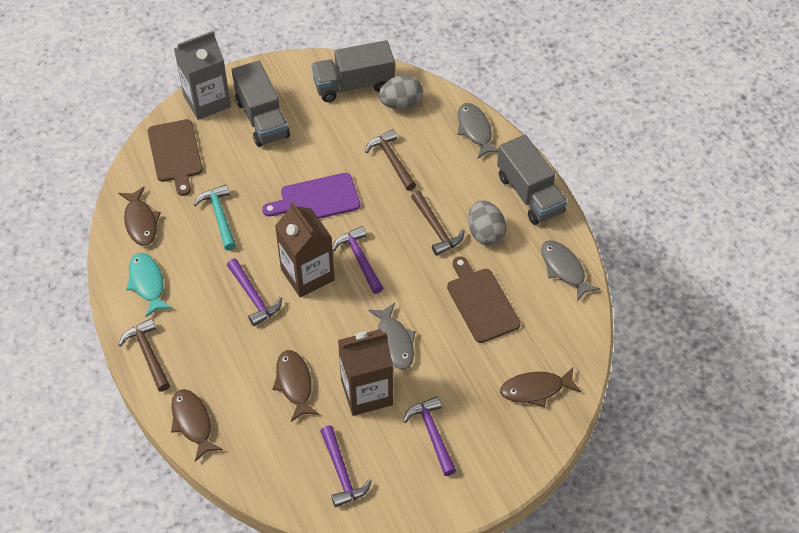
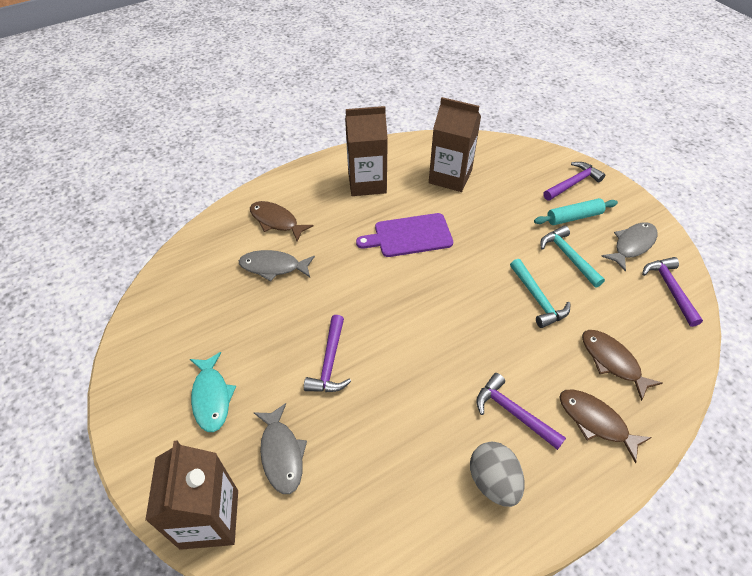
brown carton: [275,201,335,297] [338,329,393,416] = 2 -> [145,441,238,550] [345,106,388,196] [429,97,481,192] = 3
brown cutting board: [148,119,203,196] [447,256,521,343] = 2 -> none = 0
brown fish: [118,187,161,246] [171,389,223,462] [272,350,320,422] [500,367,581,407] = 4 -> [250,201,314,242] [559,389,652,463] [582,330,662,401] = 3
brown hammer: [119,318,170,392] [365,129,416,191] [411,191,465,256] = 3 -> none = 0
grey carton: [174,31,231,120] = 1 -> none = 0
grey egg: [378,75,423,110] [468,200,507,246] = 2 -> [470,442,525,507] = 1
grey truck: [232,61,290,147] [311,40,395,102] [497,135,567,225] = 3 -> none = 0
turquoise hammer: [194,184,236,251] = 1 -> [510,259,570,328] [540,225,605,288] = 2
turquoise rolling pin: none = 0 -> [534,198,618,225] = 1

